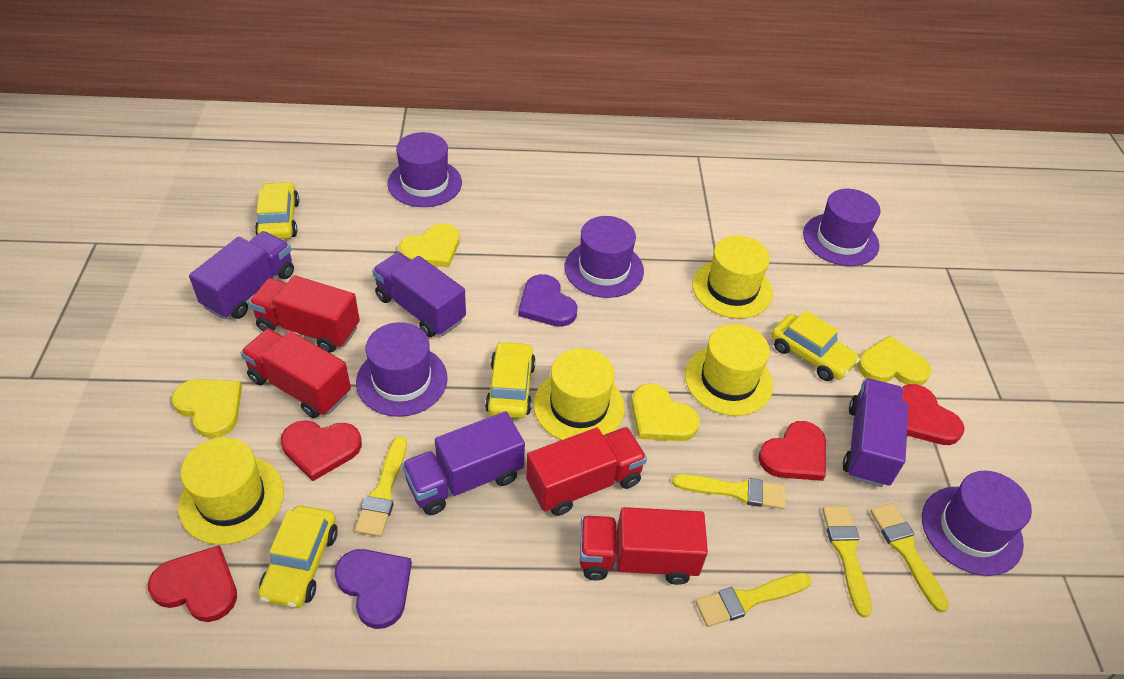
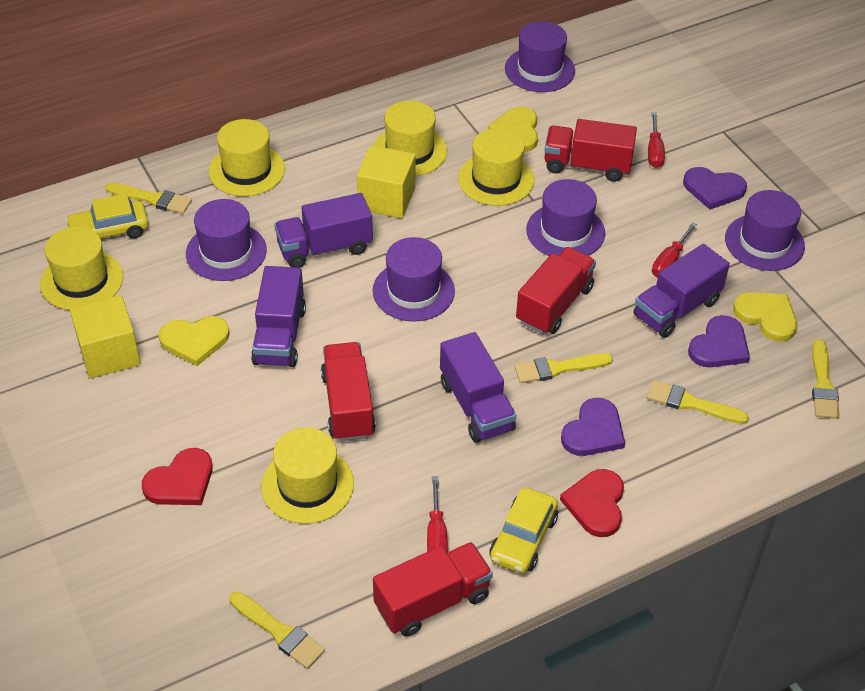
purple heart: [334,549,412,629] [518,274,578,327] = 2 -> [561,398,625,456] [683,167,747,210] [688,315,750,368] = 3
red heart: [148,545,237,622] [281,420,362,481] [758,421,826,481] [902,384,965,445] = 4 -> [142,448,213,505] [560,469,624,537] = 2
red screwdriver: none = 0 -> [427,476,448,553] [648,112,665,168] [652,222,697,278] = 3
yellow car: [255,182,299,239] [258,505,338,608] [485,341,536,418] [771,310,860,381] = 4 -> [65,193,149,239] [490,488,558,574] = 2
yellow cube: none = 0 -> [70,295,141,379] [357,145,416,219] = 2
yellow hat: [178,437,284,545] [534,348,625,440] [685,324,773,416] [692,236,773,319] = 4 -> [40,227,123,310] [209,119,285,196] [261,428,354,524] [373,101,447,176] [458,128,534,206] = 5
yellow heart: [172,379,242,438] [399,223,460,267] [631,383,700,441] [857,335,931,386] = 4 -> [159,316,230,366] [488,107,538,152] [733,292,797,342] = 3

